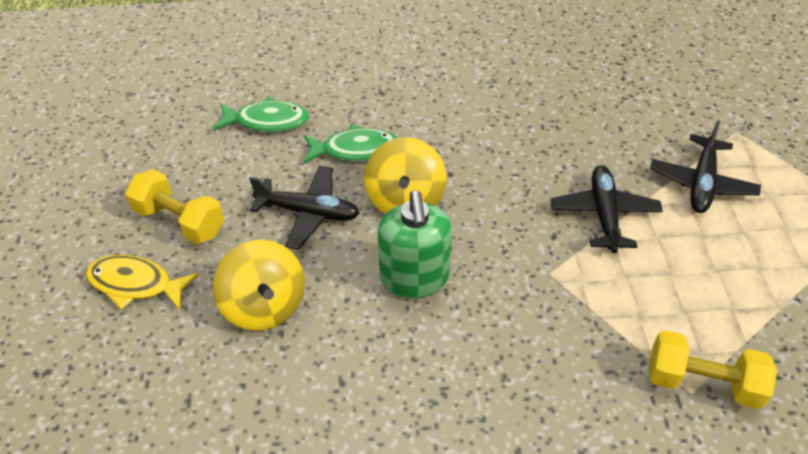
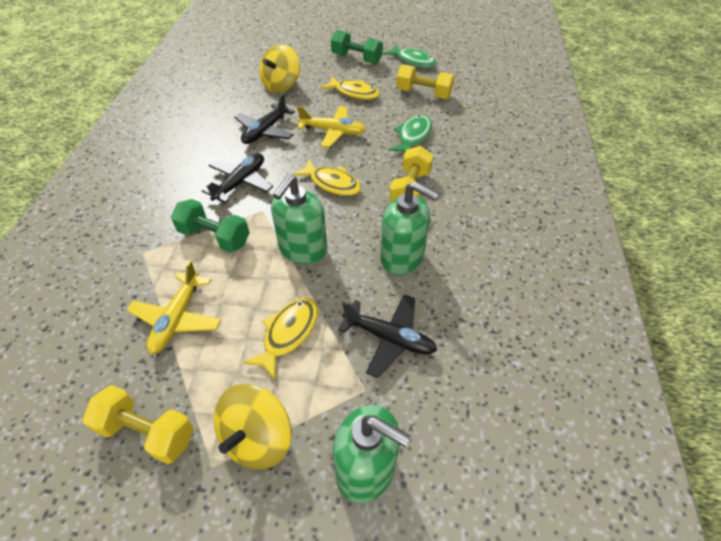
green dumbbell: none = 0 -> [171,199,249,252] [331,30,383,64] = 2
green soap dispenser: [378,190,452,298] = 1 -> [271,175,327,264] [333,405,411,504] [381,181,439,275] = 3
yellow dumbbell: [125,169,224,244] [649,330,777,409] = 2 -> [82,385,194,464] [389,146,434,202] [396,64,455,99] = 3
yellow fish: [86,255,199,310] = 1 -> [243,298,318,380] [292,159,361,196] [321,76,380,100] = 3
yellow plane: none = 0 -> [127,261,221,354] [297,106,366,148] = 2

